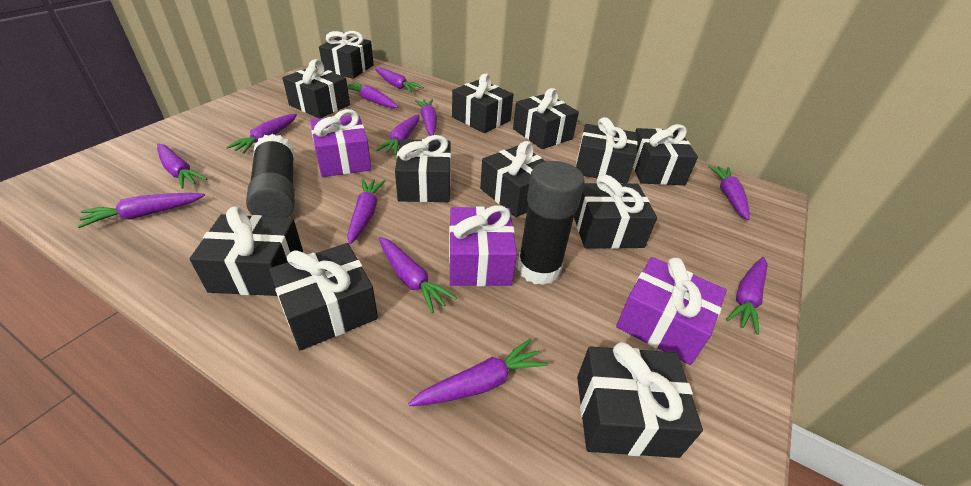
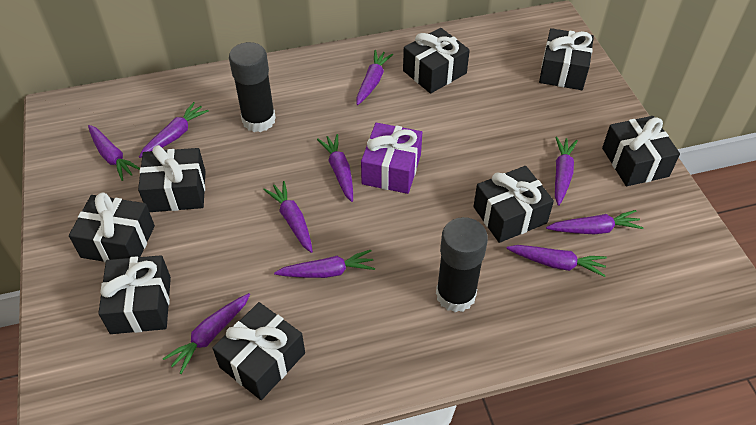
black gift: [190,207,303,296] [269,243,378,351] [282,59,350,119] [319,31,374,79] [395,135,451,202] [452,74,513,133] [480,141,546,217] [513,88,579,149] [574,175,657,249] [576,117,637,184] [577,342,703,458] [633,124,698,185] = 12 -> [69,192,155,263] [98,255,171,334] [138,145,206,212] [212,302,305,400] [403,28,470,94] [473,166,554,243] [539,28,594,90] [602,116,680,186] = 8
purple carrot: [77,193,205,228] [157,144,207,189] [226,114,297,154] [347,82,398,108] [347,179,386,244] [375,67,424,93] [376,114,419,155] [379,237,457,313] [408,338,548,406] [415,99,437,136] [708,165,750,220] [726,257,768,335] = 12 -> [88,125,140,181] [139,102,209,158] [163,293,250,374] [263,181,313,253] [274,250,375,278] [317,134,353,202] [356,50,393,105] [506,245,607,277] [546,210,644,234] [555,137,578,206] = 10
purple gift: [310,109,371,177] [449,205,517,286] [616,257,727,365] = 3 -> [361,123,422,194] = 1

